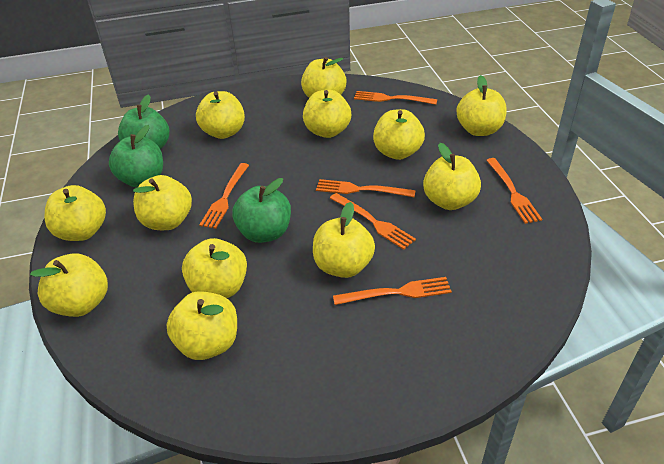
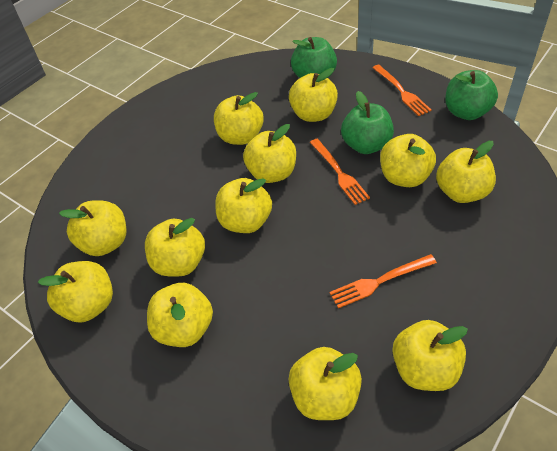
orange fork: [199,163,249,229] [316,179,416,197] [330,193,416,250] [333,277,452,305] [354,91,437,105] [486,158,542,224] = 6 -> [310,139,370,205] [329,254,437,308] [373,65,432,116] = 3

